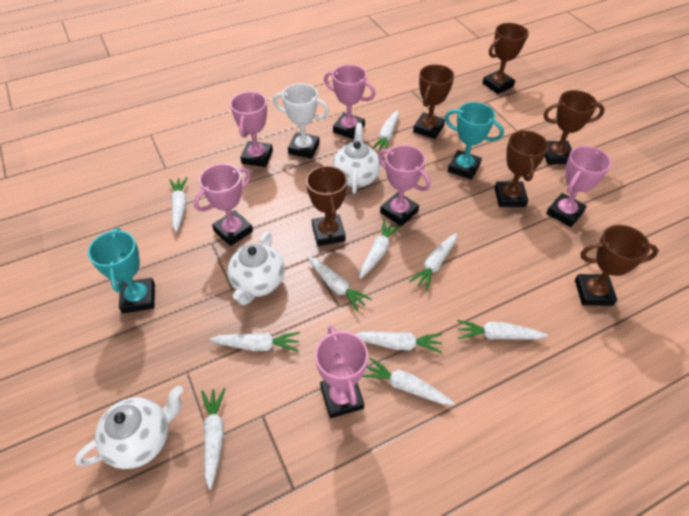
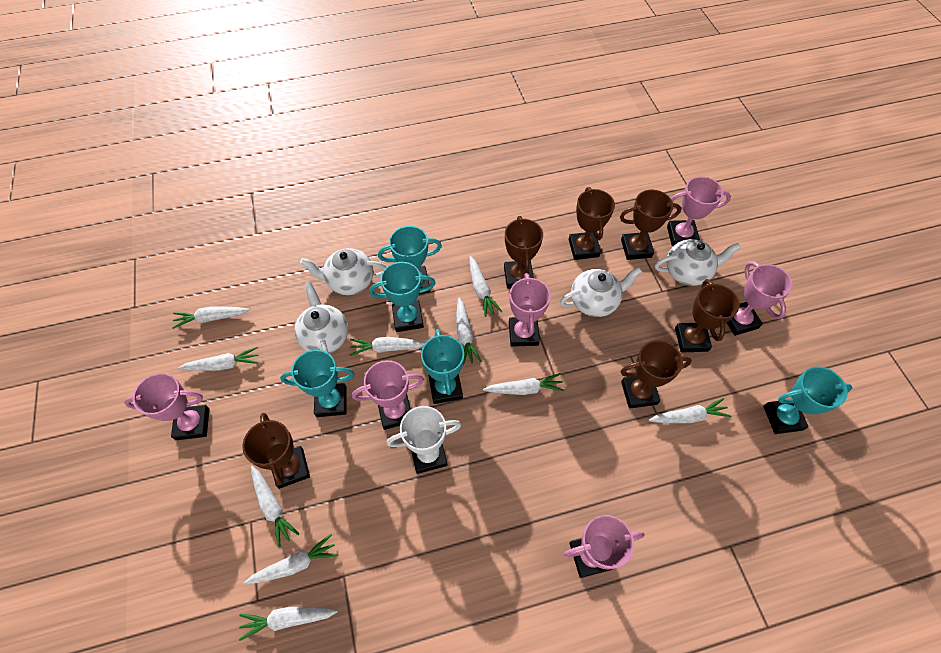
turquoise trophy: [88,228,155,313] [445,102,504,180] = 2 -> [280,349,354,417] [369,262,435,332] [378,226,442,294] [421,329,464,404] [763,367,853,434] = 5
white teapot: [75,385,183,469] [227,232,285,305] [332,123,381,194] = 3 -> [294,282,348,355] [300,248,386,295] [560,267,642,317] [655,239,741,286] = 4

